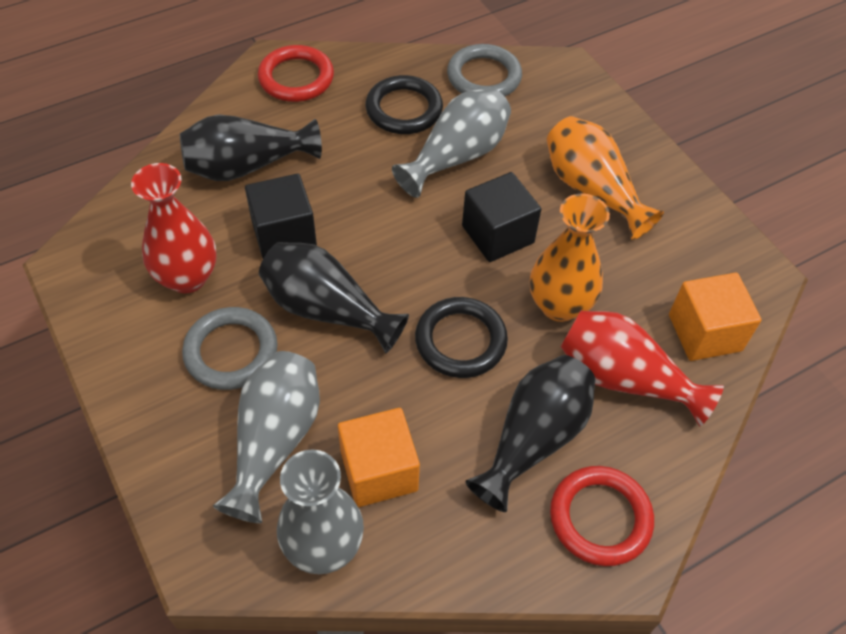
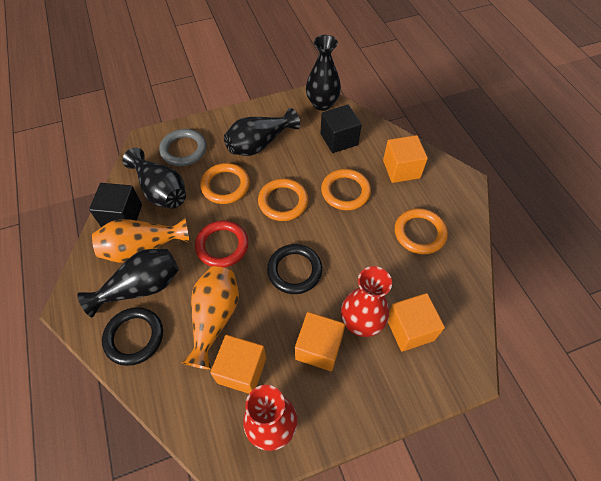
black vase: [180,114,322,181] [259,242,409,353] [465,355,596,512] = 3 -> [77,249,179,317] [123,148,186,209] [224,108,300,156] [306,35,341,111] = 4
grey ring: [182,307,278,390] [447,44,522,96] = 2 -> [159,129,207,166] = 1
grey vase: [213,351,320,523] [277,450,364,574] [392,88,511,198] = 3 -> none = 0
orange cube: [338,408,420,507] [669,273,762,361] = 2 -> [211,335,266,394] [295,312,345,371] [383,135,428,183] [388,293,445,352] = 4
orange ring: none = 0 -> [200,163,250,204] [258,178,308,221] [321,169,371,210] [395,208,448,254] = 4
red ring: [258,45,334,102] [550,466,654,566] = 2 -> [195,220,249,268] = 1

